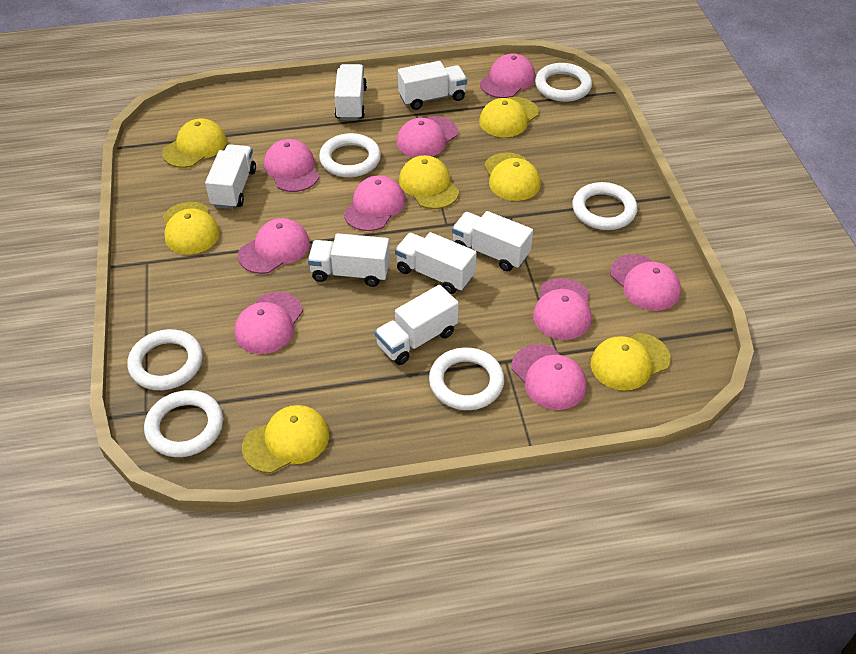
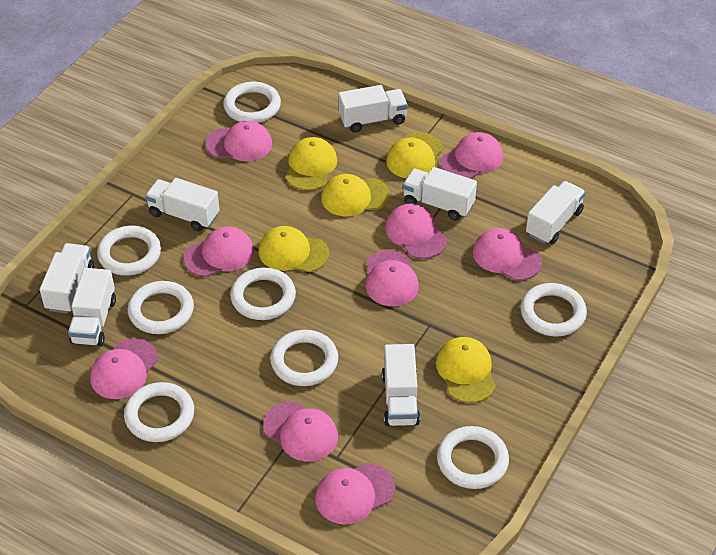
white ring: [127,329,203,390] [144,390,223,457] [319,133,381,177] [429,347,504,410] [535,63,592,102] [572,182,637,230] = 6 -> [97,226,161,276] [124,382,194,442] [128,281,194,334] [223,82,281,123] [230,268,296,320] [270,330,338,386] [437,426,509,489] [521,283,587,337] = 8
yellow cap: [162,119,227,168] [163,202,220,254] [242,405,329,473] [399,155,459,209] [479,97,539,137] [484,152,541,201] [590,333,671,390] = 7 -> [258,226,329,272] [286,137,337,190] [321,174,390,217] [386,132,443,178] [436,337,496,403] = 5

